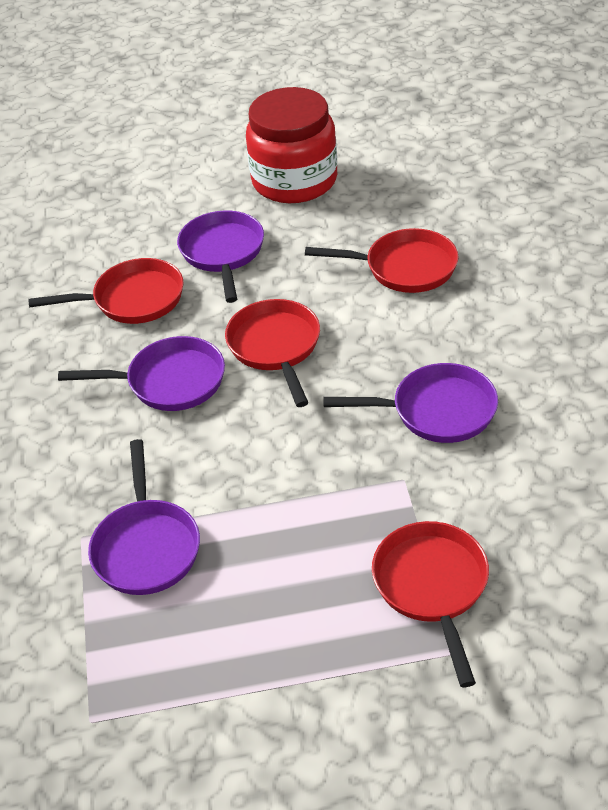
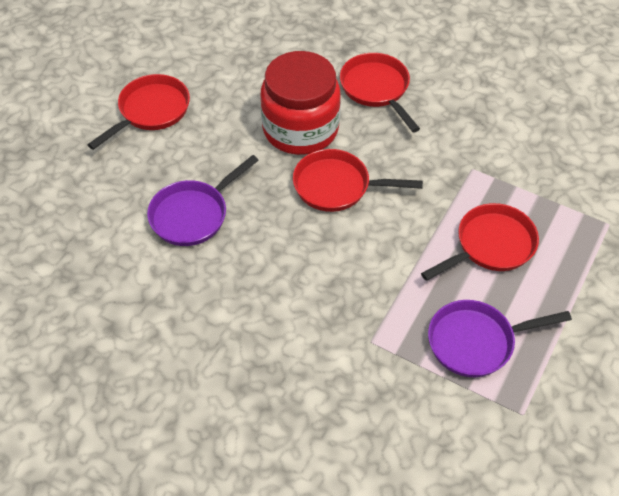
purple pan: [58,336,225,411] [88,439,200,595] [177,211,264,303] [323,363,498,443] = 4 -> [147,155,259,246] [428,300,572,377] = 2

